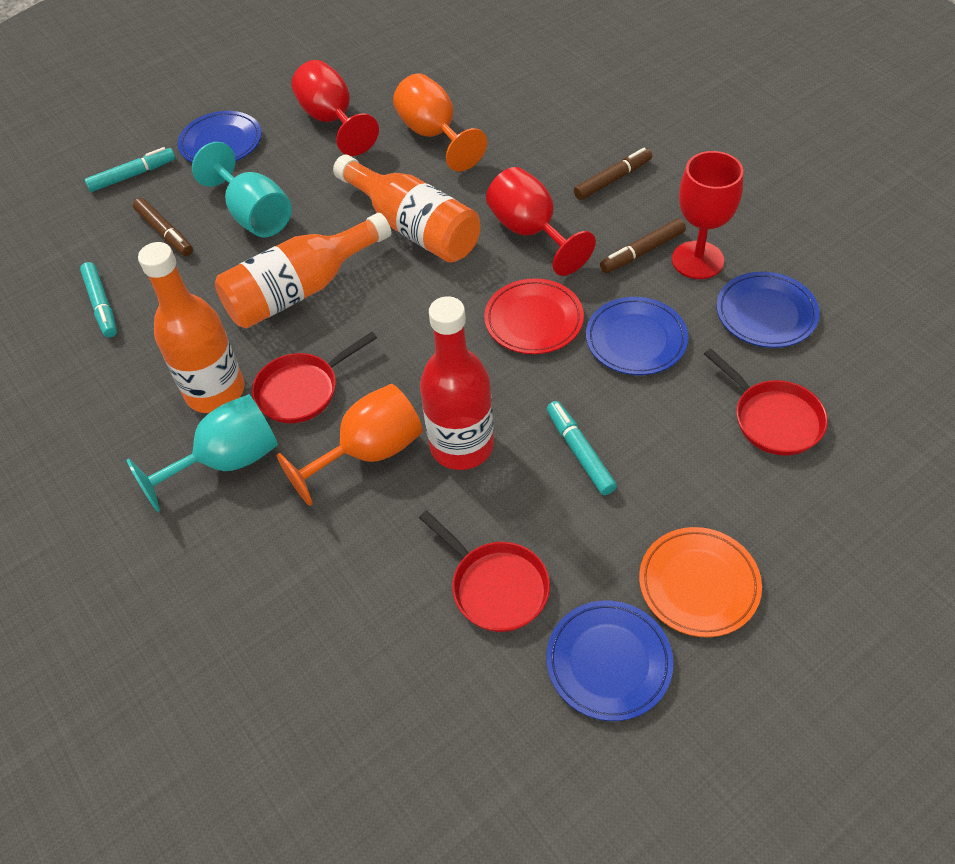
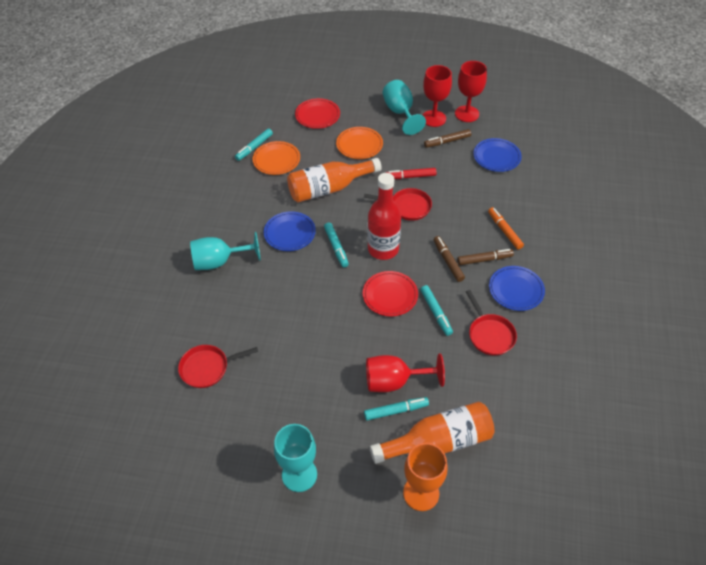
blue plate: [178,111,261,162] [546,601,673,721] [586,297,688,375] [716,272,820,348] = 4 -> [264,211,316,251] [473,138,522,172] [489,266,545,311] = 3
orange bottle: [138,242,244,413] [215,213,391,328] [333,155,480,262] = 3 -> [287,158,382,202] [370,402,495,464] = 2
orange goblet: [277,384,423,506] [393,73,487,171] = 2 -> [403,443,448,511] = 1
orange marker: none = 0 -> [488,207,524,250] = 1
orange plate: [639,527,762,637] = 1 -> [253,141,300,175] [336,127,383,159] = 2
red marker: none = 0 -> [385,168,437,179] = 1
red plate: [484,278,584,354] = 1 -> [295,98,340,129] [363,271,418,317] = 2
turquoise goblet: [127,394,278,512] [192,142,292,238] = 2 -> [190,232,261,270] [274,424,317,492] [383,80,426,135] = 3
turquoise marker: [80,262,117,338] [84,147,175,192] [547,401,617,495] = 3 -> [235,128,273,161] [324,223,349,268] [364,397,429,421] [420,285,453,336] = 4

